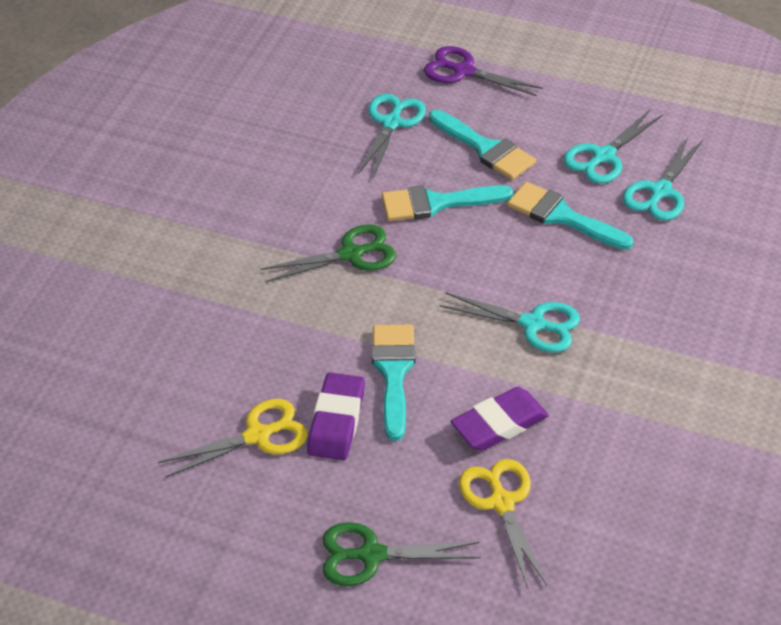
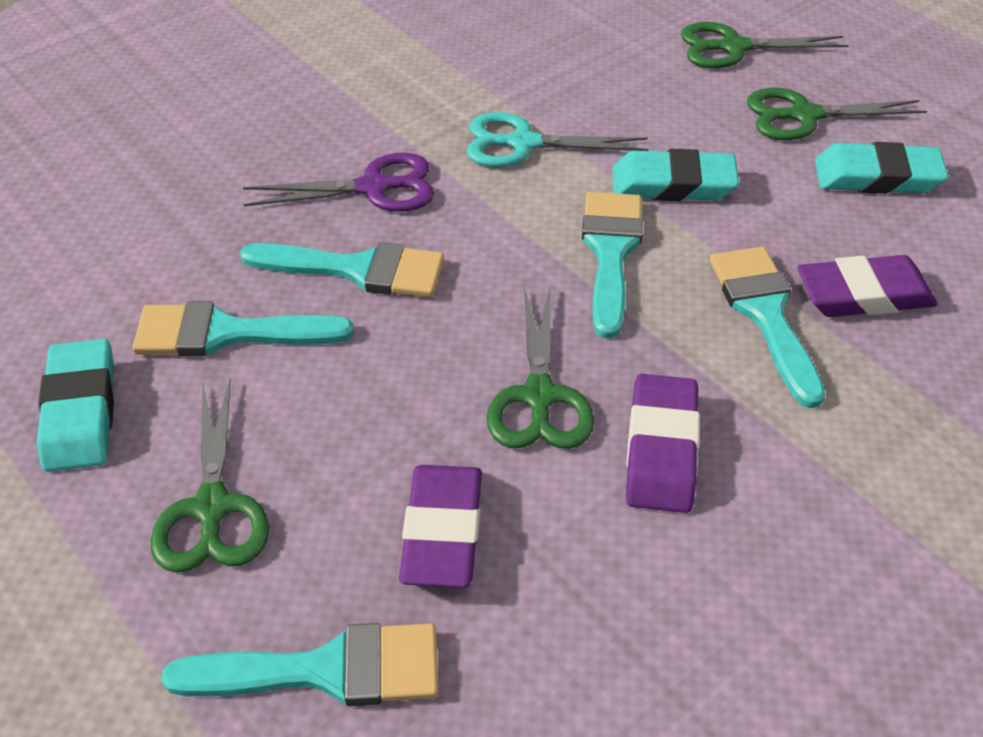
green scissors: [261,224,396,282] [323,522,481,586] = 2 -> [151,379,269,573] [486,287,594,449] [681,22,849,68] [747,88,927,140] = 4
purple eraser: [307,372,365,460] [451,387,549,451] = 2 -> [399,465,482,588] [626,374,700,513] [797,255,937,317] = 3
turquoise brush: [372,325,415,441] [382,185,513,221] [429,110,536,180] [507,182,634,250] = 4 -> [133,301,354,356] [161,623,438,706] [240,242,444,297] [582,192,643,339] [710,247,825,408] = 5
turquoise eraser: none = 0 -> [37,339,114,472] [613,149,739,201] [815,142,948,194] = 3
turquoise scissors: [358,94,426,178] [440,292,580,353] [563,110,663,184] [623,137,703,221] = 4 -> [467,112,649,167] = 1
yellow scissors: [158,399,308,478] [459,459,547,588] = 2 -> none = 0

